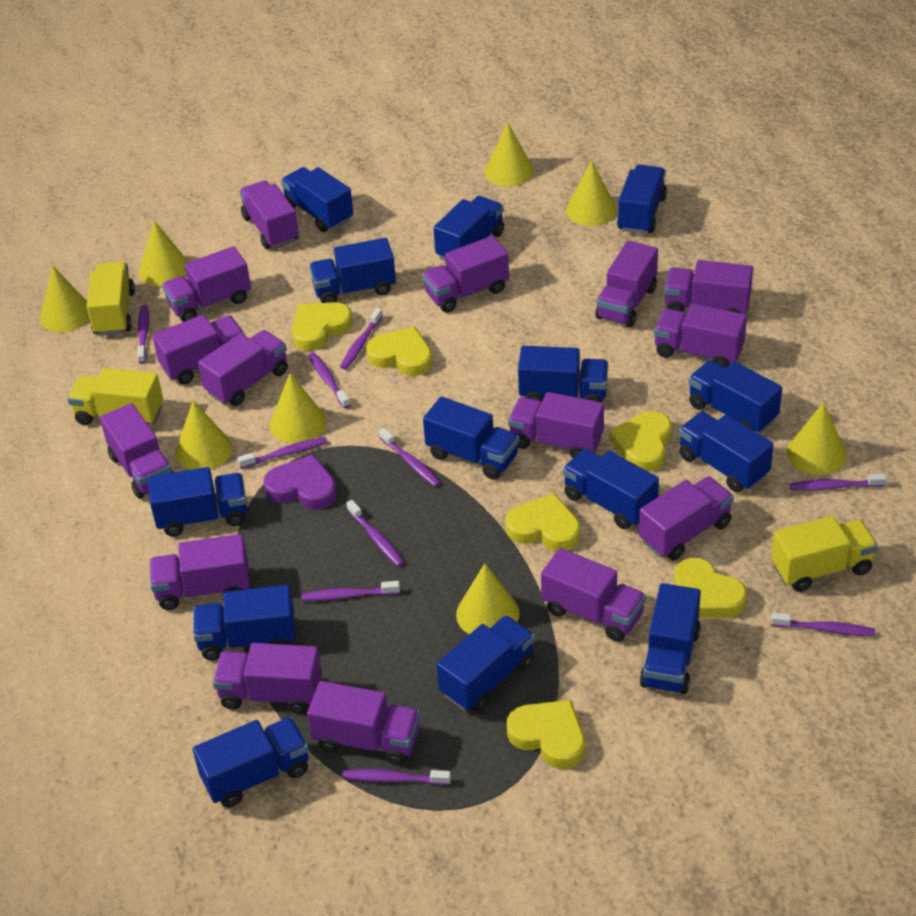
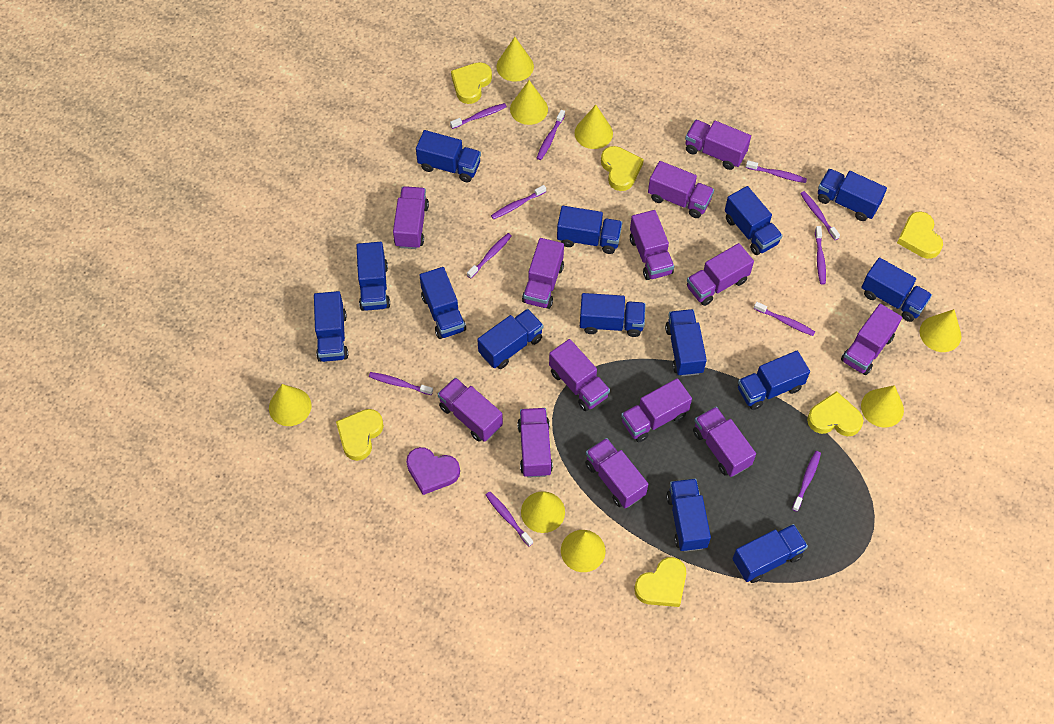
purple toothbrush: [137,305,149,364] [237,437,327,469] [301,581,400,601] [308,352,350,408] [340,308,383,370] [343,769,451,785] [346,500,404,567] [379,428,441,487] [771,613,875,636] [790,474,887,491] = 10 -> [369,372,433,395] [450,103,507,129] [467,233,512,279] [486,492,533,546] [491,185,546,220] [537,110,565,160] [746,160,807,183] [754,302,815,336] [792,451,821,512] [800,191,840,240] [815,226,826,285] = 11
purple truck: [100,403,174,499] [150,534,250,610] [152,315,245,384] [162,246,251,322] [198,330,288,406] [213,643,322,714] [239,181,299,249] [307,681,420,766] [422,236,509,313] [508,392,604,458] [541,548,646,642] [595,241,658,327] [639,476,734,560] [654,303,747,368] [664,260,753,314] = 15 -> [393,186,429,249] [438,377,503,442] [517,408,553,478] [522,238,564,309] [549,339,610,411] [585,438,648,508] [621,378,692,442] [630,210,674,280] [648,161,714,218] [685,120,751,170] [687,243,754,306] [693,407,756,477] [841,304,902,375] = 13
yellow truck: [67,368,163,425] [86,262,135,336] [771,516,878,592] = 3 -> none = 0

